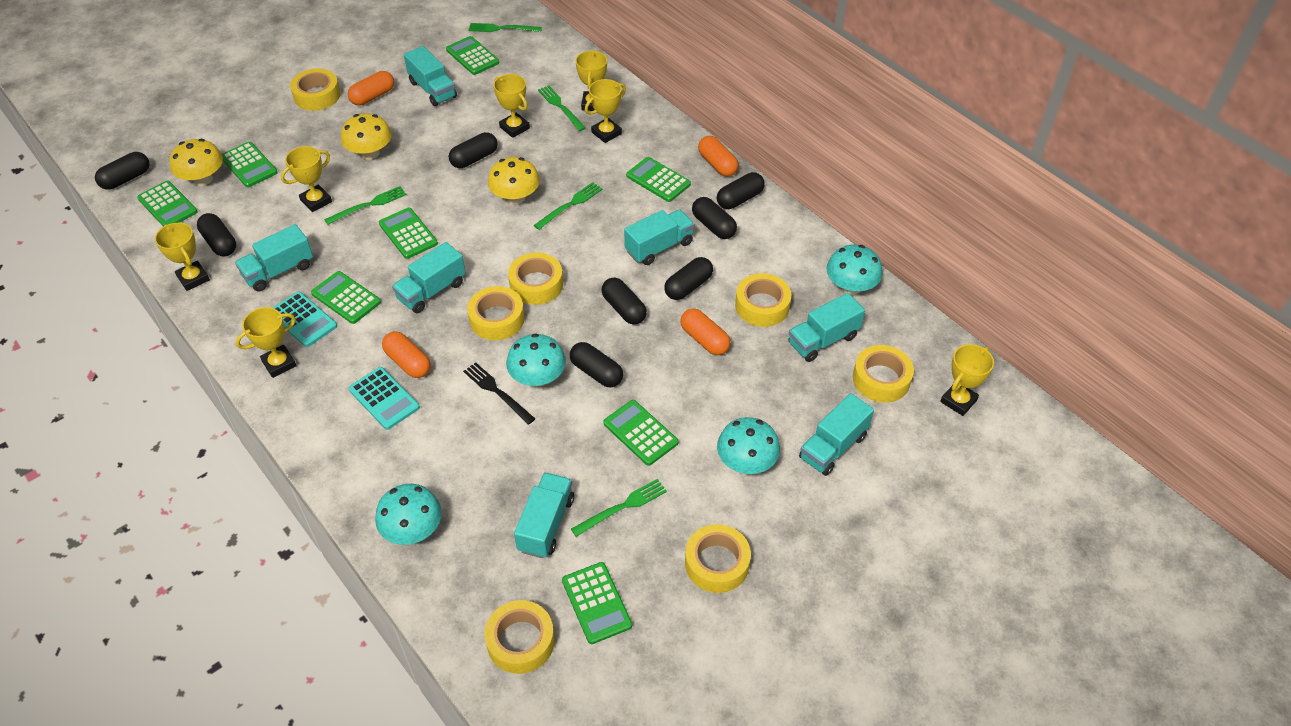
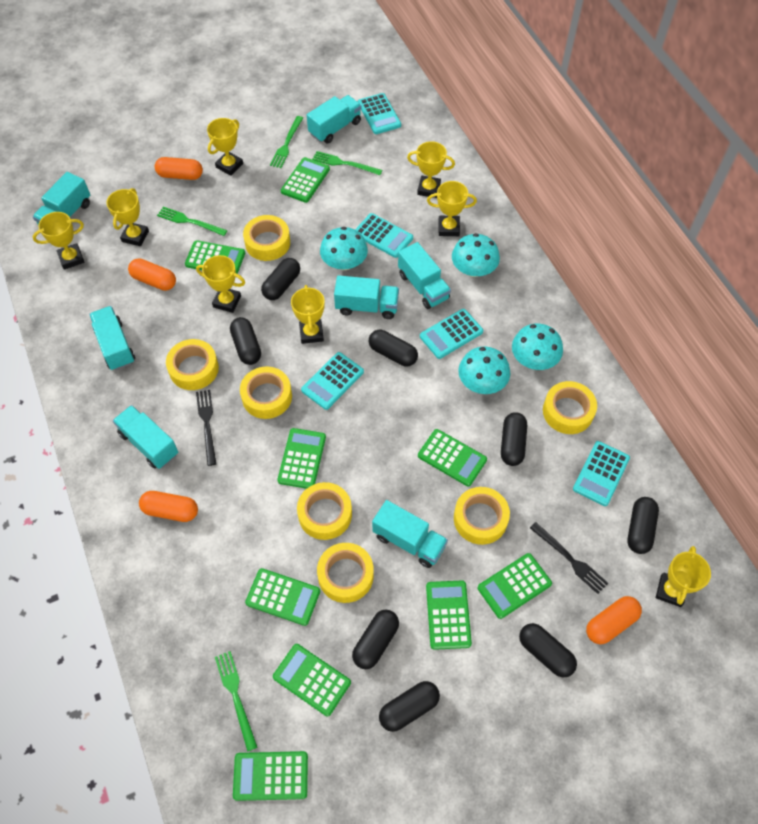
black fork: [463,362,535,425] = 1 -> [196,390,216,466] [530,522,608,594] = 2
green calculator: [137,181,198,227] [222,142,278,187] [311,271,381,324] [379,208,438,259] [446,36,499,75] [562,562,632,644] [603,400,678,466] [626,157,691,202] = 8 -> [185,240,245,274] [233,751,308,801] [245,568,320,626] [273,644,351,717] [277,428,326,489] [281,157,330,203] [418,429,487,486] [426,580,472,650] [478,553,552,619] = 9
green fork: [324,186,407,225] [469,23,542,32] [534,182,602,230] [538,85,586,131] [571,479,667,537] = 5 -> [157,207,227,236] [215,651,258,752] [270,116,303,168] [312,151,382,175] = 4
turquoise calculator: [273,292,337,347] [349,367,420,430] = 2 -> [301,352,364,410] [355,213,413,258] [358,93,401,134] [420,309,483,359] [573,441,630,506] = 5
yellow mushroom: [170,139,223,186] [341,113,392,159] [488,157,540,204] = 3 -> none = 0
yellow trophy: [155,223,210,291] [236,307,297,378] [281,146,332,212] [493,74,530,138] [576,50,607,111] [585,79,626,143] [940,344,994,416] = 7 -> [33,212,84,270] [106,188,149,246] [196,255,245,313] [207,118,243,176] [291,285,325,344] [407,141,455,198] [427,181,477,236] [656,546,711,607] = 8

